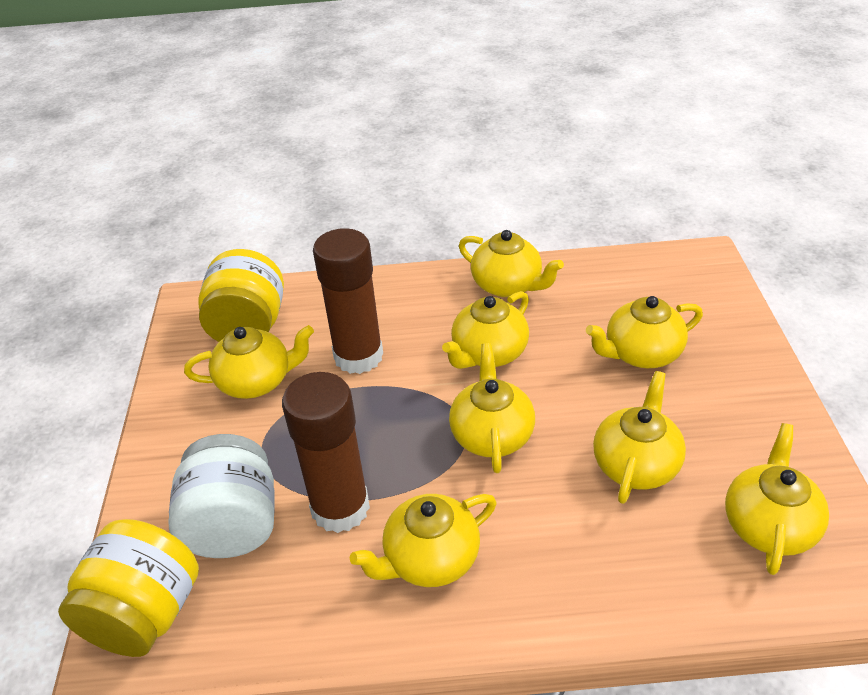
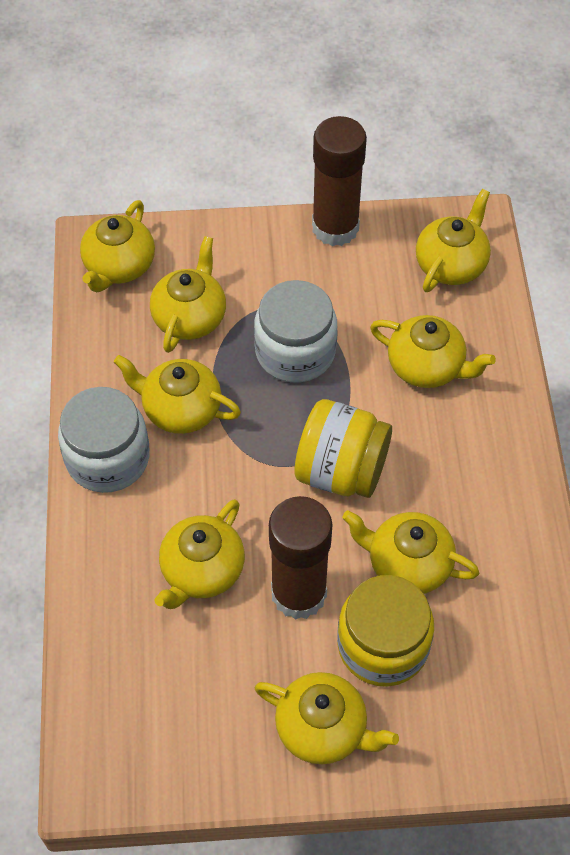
white jar: [168,434,275,558] = 1 -> [58,387,150,493] [254,280,338,383] = 2

